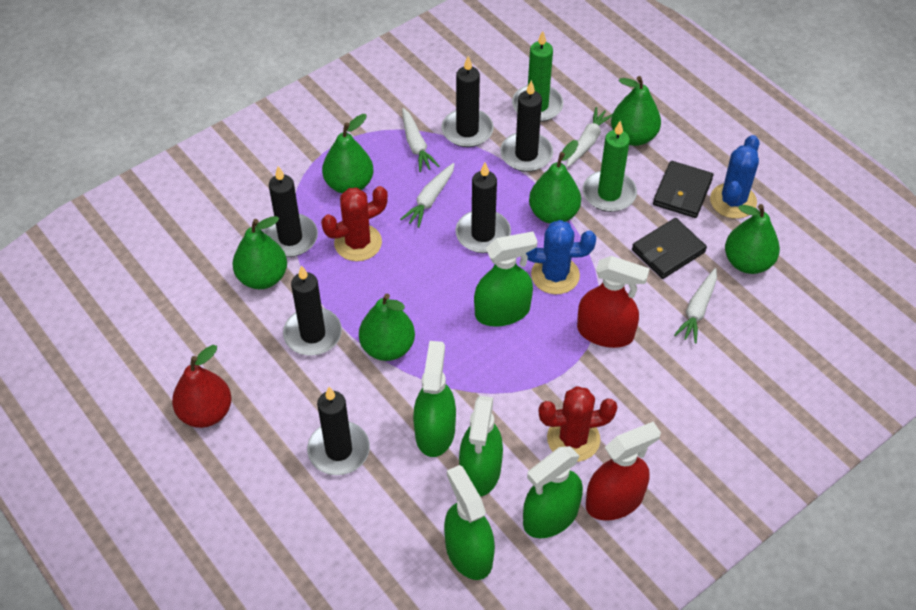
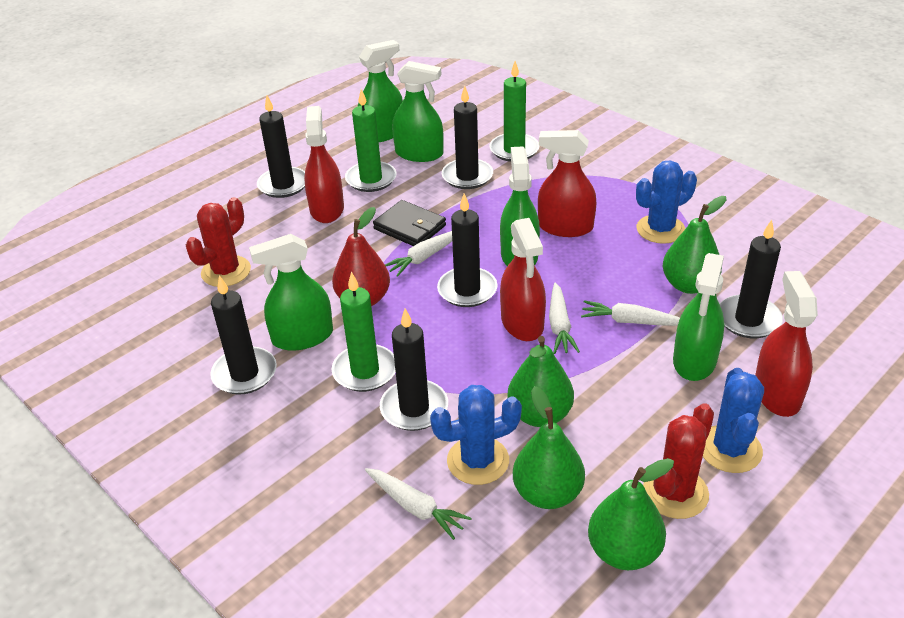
black wallet: [632,218,707,279] [653,161,713,218] = 2 -> [373,200,446,246] = 1
blue cactus: [526,220,596,294] [710,135,759,219] = 2 -> [430,385,522,485] [636,160,697,244] [703,368,764,473] = 3
green candle: [512,31,563,122] [583,121,637,212] = 2 -> [332,272,396,392] [345,89,396,192] [490,61,540,162] = 3
green pear: [232,216,287,289] [322,114,373,193] [359,294,415,361] [529,140,581,224] [611,76,661,146] [725,204,780,274] = 6 -> [507,336,574,427] [513,386,585,509] [588,458,674,570] [663,196,726,294] = 4
red spray bottle: [577,256,650,348] [586,422,661,521] = 2 -> [304,106,344,223] [500,218,546,341] [538,130,597,237] [755,271,818,417] = 4

